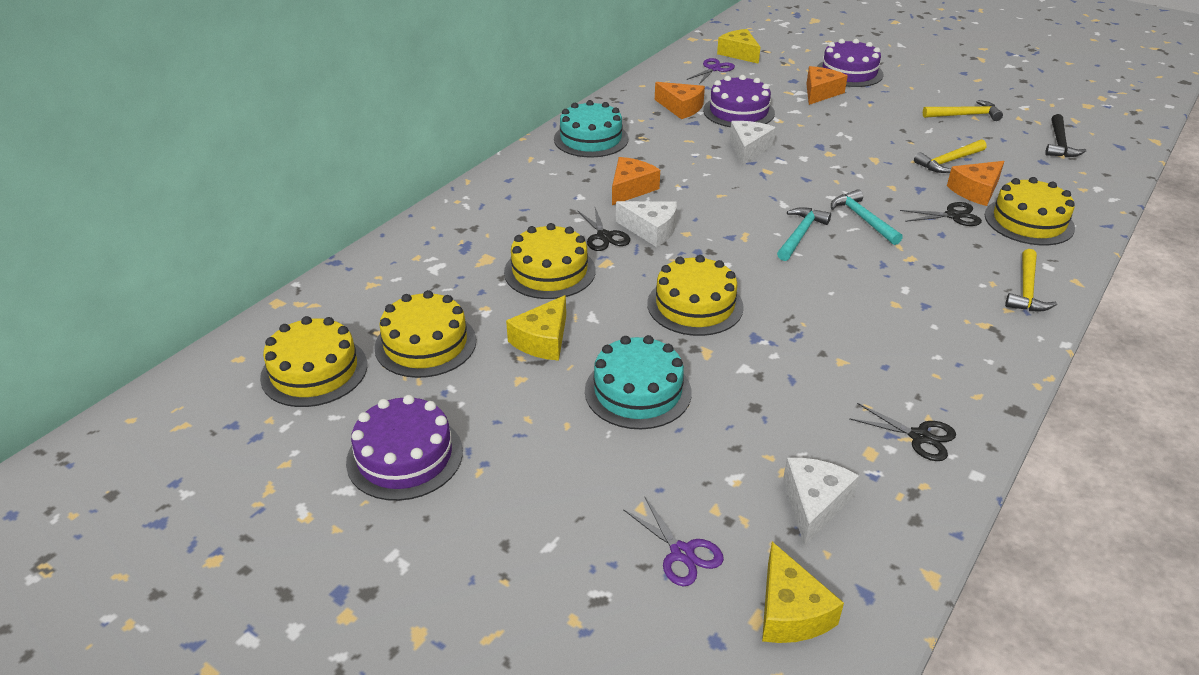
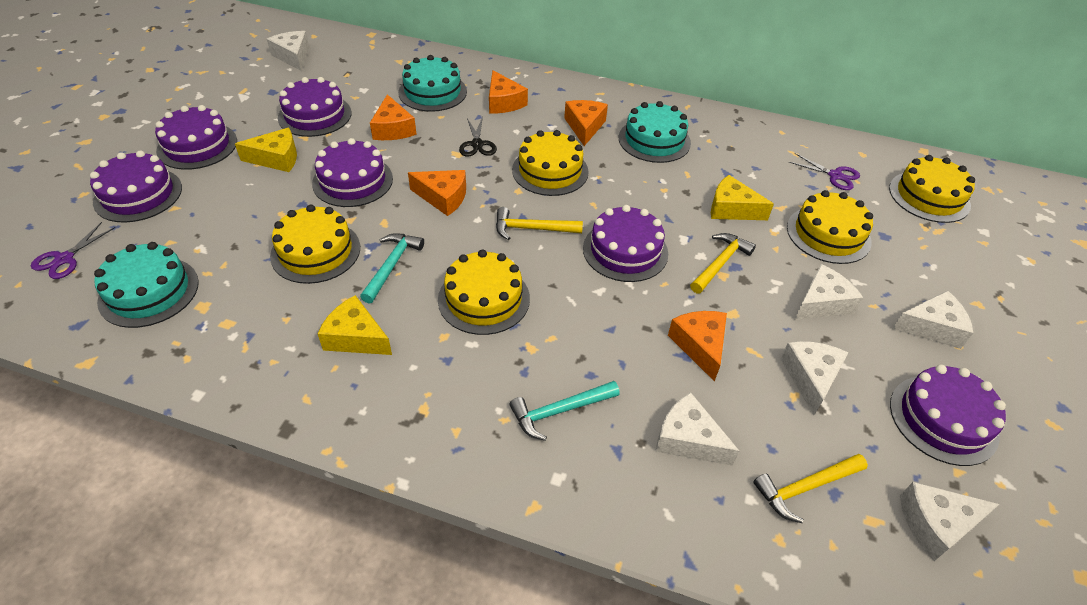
black hammer: [1045,114,1086,157] = 1 -> none = 0
black scissors: [577,208,630,251] [849,403,956,461] [900,202,982,226] = 3 -> [459,116,497,157] = 1
orange cheese: [612,157,660,205] [655,82,705,119] [806,66,848,105] [947,161,1004,206] = 4 -> [370,94,417,140] [408,170,466,216] [489,70,528,113] [564,100,608,146] [668,311,727,381] = 5
purple cake: [346,395,463,501] [703,75,775,127] [817,39,884,87] = 3 -> [90,151,182,223] [155,105,237,170] [278,77,351,137] [312,138,393,207] [583,205,668,282] [890,364,1006,466] = 6
turquoise cake: [554,100,628,157] [585,335,691,429] = 2 -> [94,242,199,328] [398,55,467,112] [619,101,691,163] = 3
white cheese: [616,201,677,247] [730,121,776,166] [783,458,859,546] = 3 -> [267,31,309,71] [655,392,739,466] [780,341,849,415] [794,264,863,320] [892,290,973,349] [900,482,999,561] = 6

